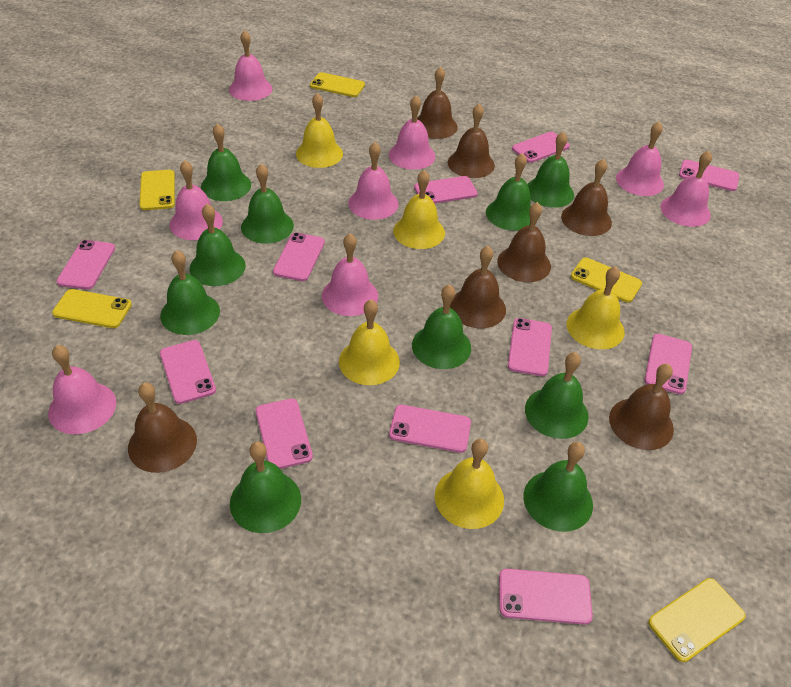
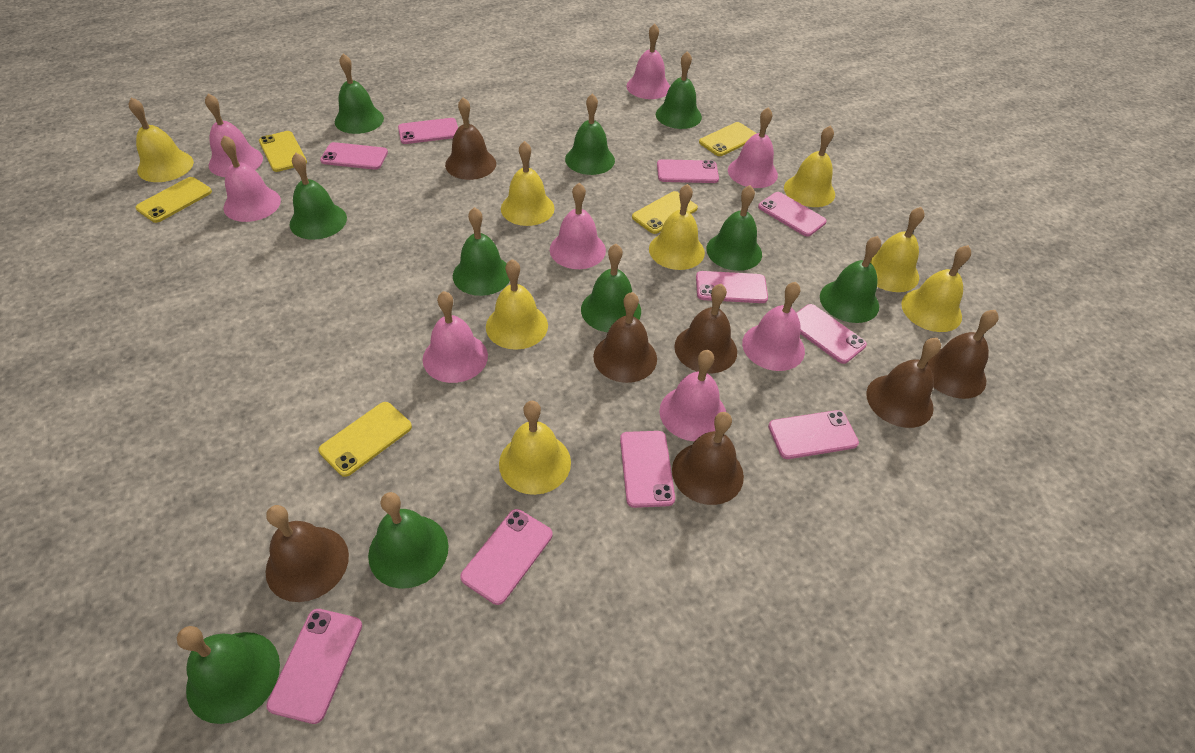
pink phone: [57,240,115,290] [160,340,216,404] [256,399,313,469] [273,232,325,281] [389,405,471,453] [414,176,478,204] [499,569,593,625] [508,318,552,376] [512,132,570,163] [644,334,692,395] [679,160,739,191] = 11 -> [266,609,362,724] [320,142,388,170] [398,118,458,144] [460,509,553,605] [620,431,675,508] [657,159,719,183] [696,271,768,303] [758,192,827,237] [768,410,859,459] [797,304,867,364] = 10
yellow bell: [296,93,343,168] [339,300,400,385] [393,170,445,249] [435,439,504,529] [567,266,624,349] = 5 -> [129,97,194,182] [486,259,548,350] [499,401,571,495] [501,141,555,226] [649,184,705,270] [784,125,835,207] [870,207,925,292] [901,245,971,332] = 8

